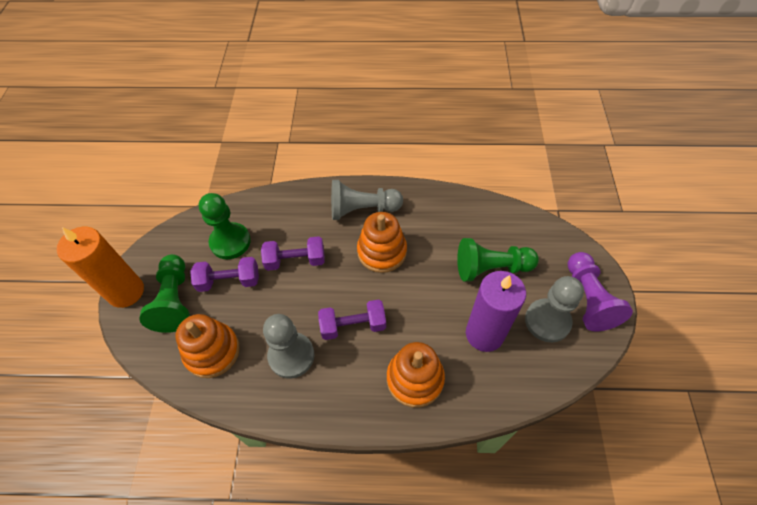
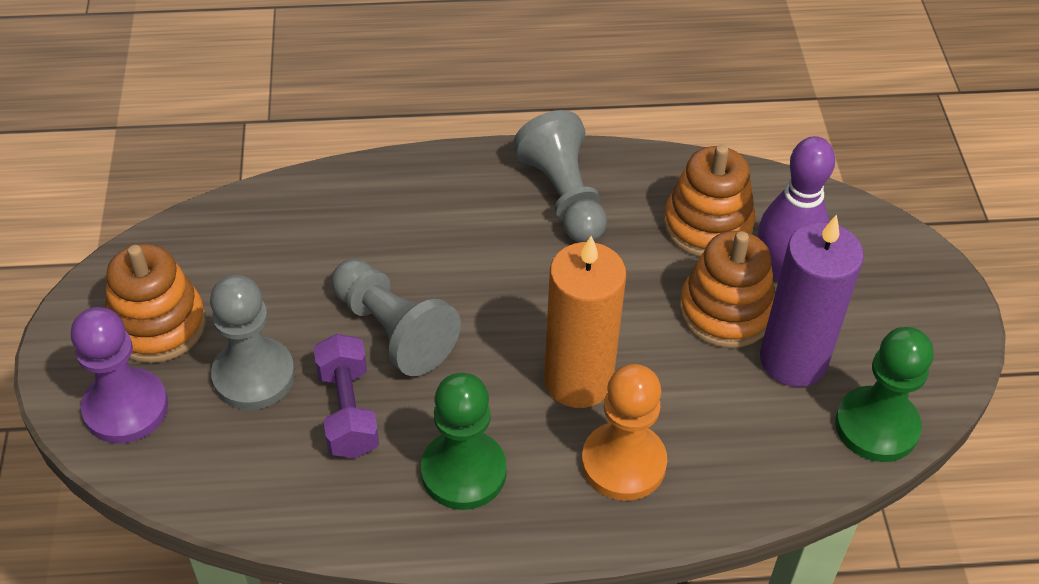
green pawn: [139,254,190,333] [199,193,251,259] [457,238,539,281] = 3 -> [421,373,507,510] [835,327,934,462] = 2
orange pawn: none = 0 -> [581,364,667,500] = 1
purple bowling pin: none = 0 -> [758,136,835,282] = 1
purple dumbbell: [190,257,259,292] [261,236,325,271] [318,300,386,340] = 3 -> [314,334,379,458] = 1

